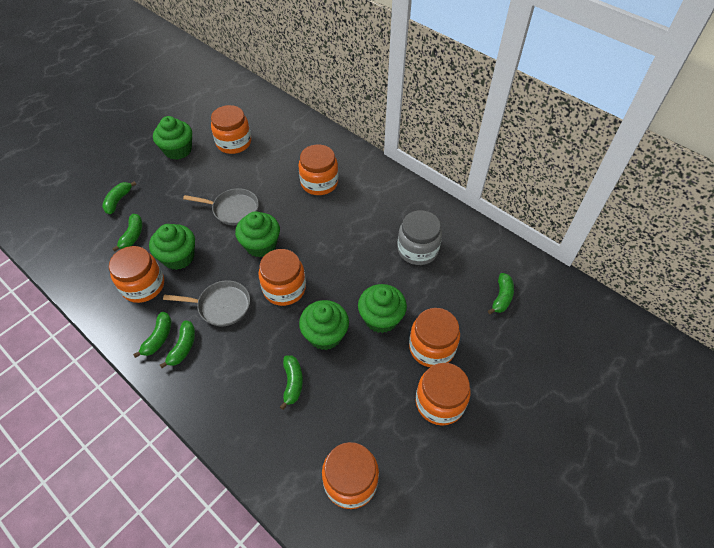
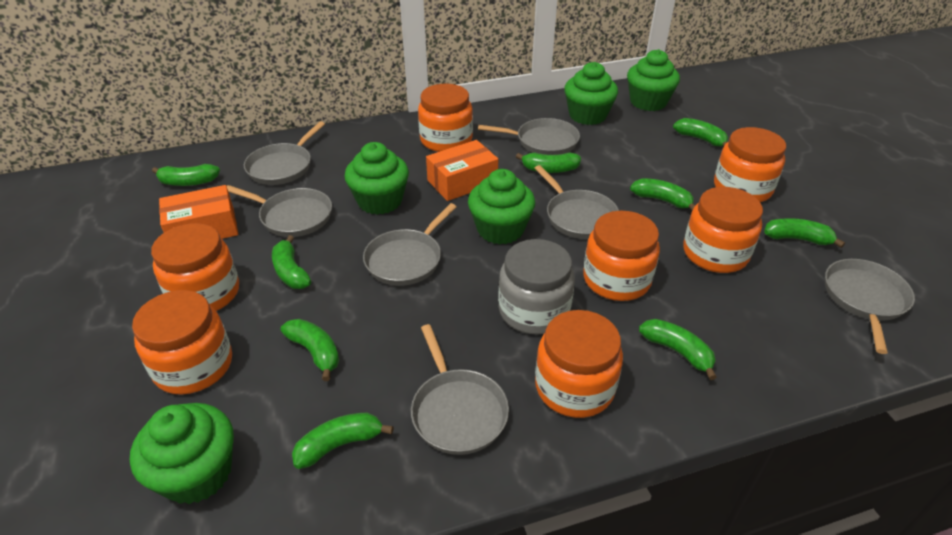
green banana: [102,181,137,214] [112,214,143,252] [133,312,171,358] [160,320,195,368] [280,356,303,410] [488,273,514,314] = 6 -> [152,164,220,186] [272,235,311,289] [281,319,339,381] [292,413,394,469] [516,152,581,173] [630,178,695,210] [639,319,717,380] [673,118,728,146] [764,218,845,248] = 9
grey pan: [163,280,250,326] [183,188,259,225] = 2 -> [227,185,332,237] [244,121,325,185] [363,203,456,286] [411,324,509,455] [478,118,580,155] [534,165,619,239] [825,259,915,354] = 7
orange box: none = 0 -> [159,185,238,239] [426,140,498,201] = 2

